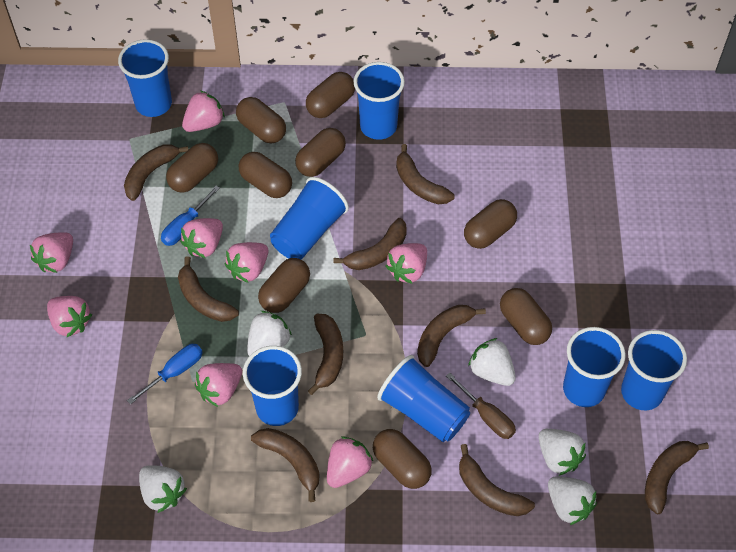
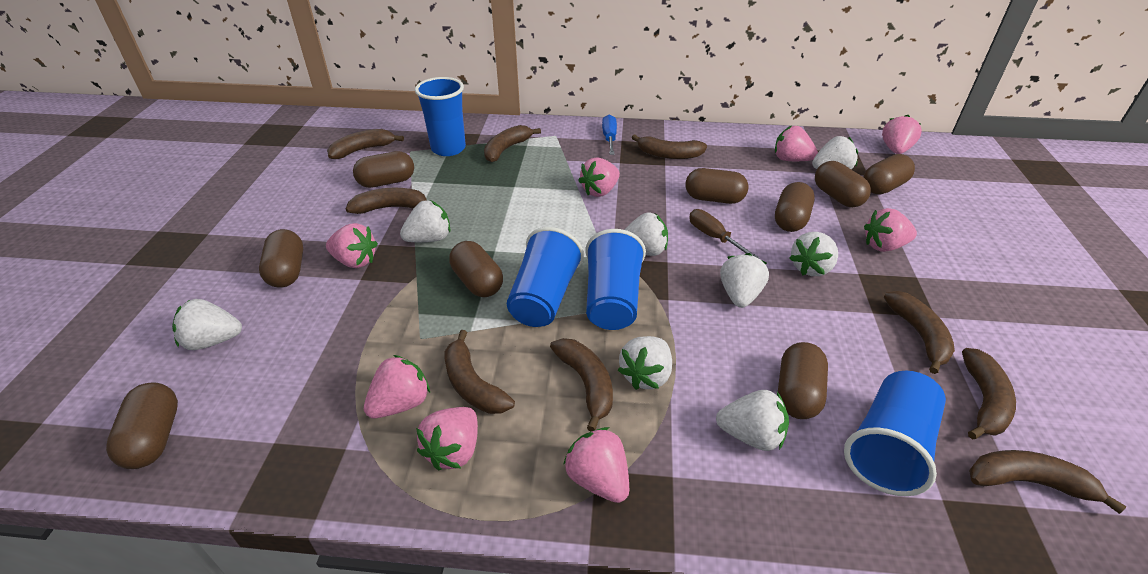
blue cup: [118,39,172,117] [243,346,302,426] [270,177,349,260] [354,62,405,140] [377,355,470,442] [563,327,626,407] [621,330,687,410] = 7 -> [415,77,466,156] [507,227,584,327] [585,229,646,330] [844,371,946,496] = 4
blue screwdriver: [127,344,203,405] [161,186,220,246] = 2 -> [602,114,617,155] = 1
white strawberry: [139,465,187,513] [247,311,292,356] [468,338,516,386] [539,429,586,476] [548,476,597,525] = 5 -> [172,299,242,350] [400,200,451,242] [618,336,672,390] [624,212,668,256] [716,390,789,451] [720,253,769,308] [790,232,838,276] [812,136,858,169] = 8

